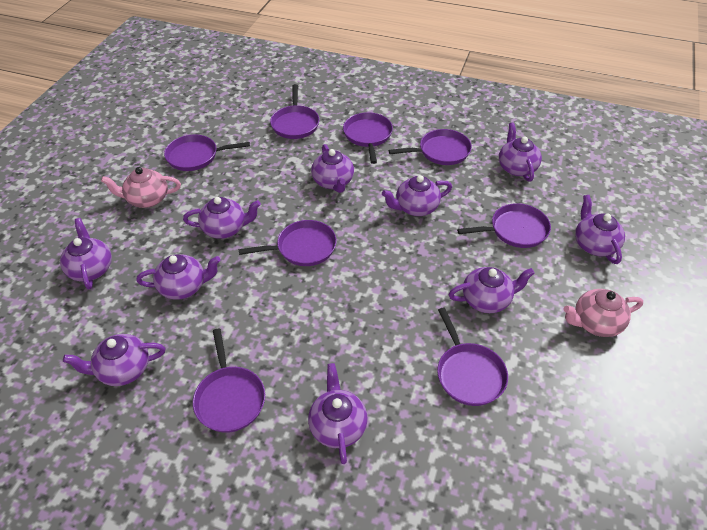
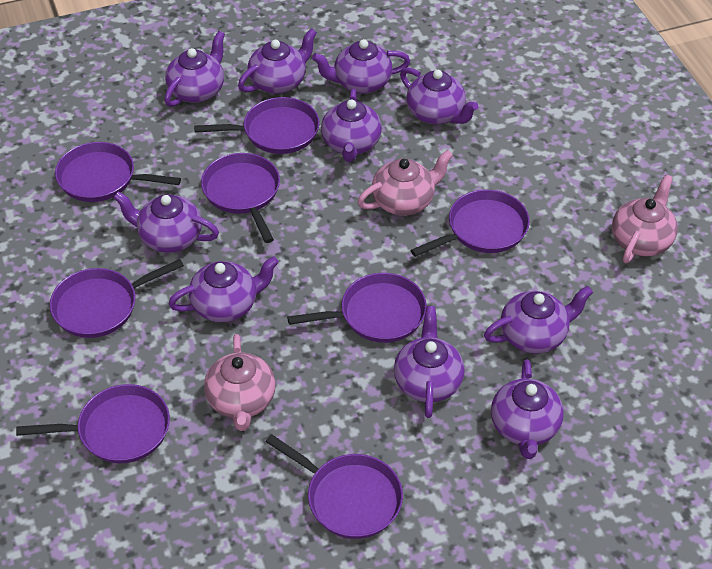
pink teapot: [101,167,181,208] [563,289,643,337] = 2 -> [204,334,276,431] [357,150,453,216] [612,175,678,263] = 3

